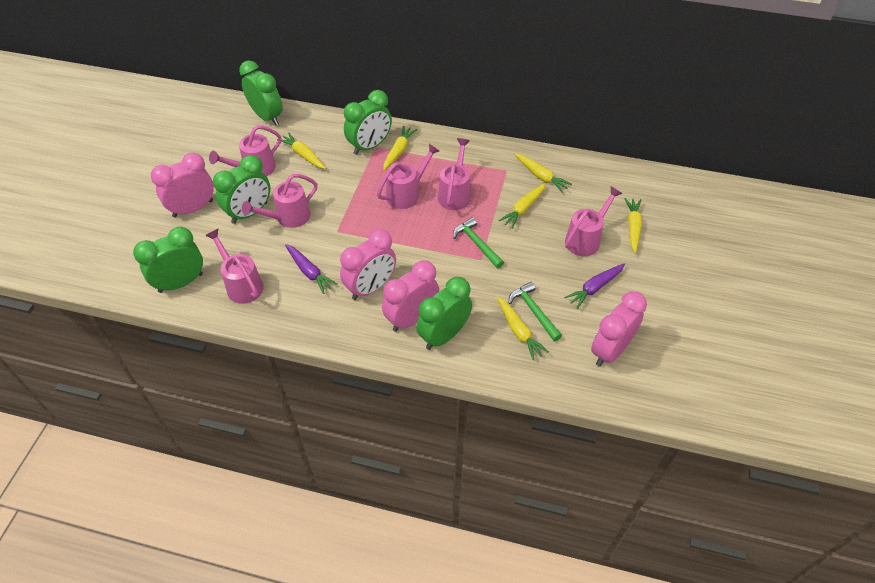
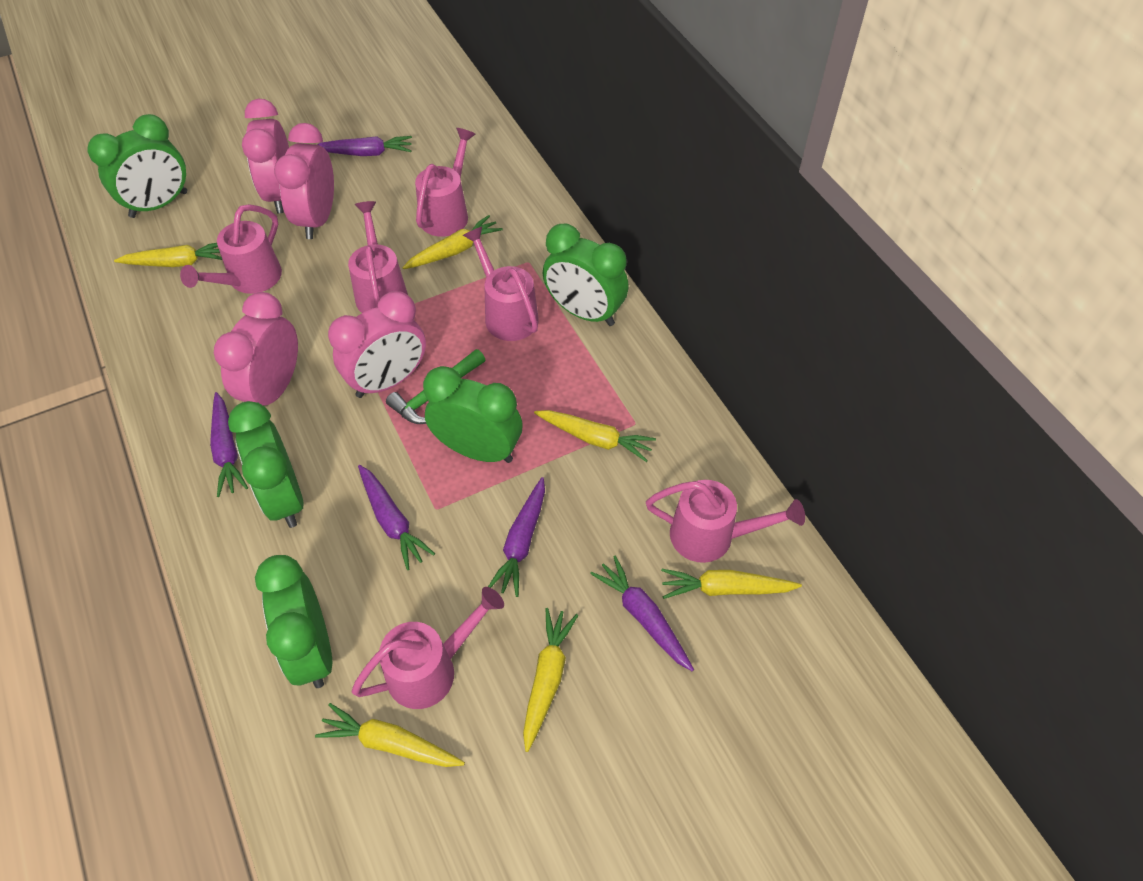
green hammer: [453,217,504,268] [509,282,562,341] = 2 -> [386,349,485,424] = 1
purple carrot: [285,244,338,294] [564,263,625,309] = 2 -> [210,392,248,497] [317,136,412,156] [358,465,435,570] [488,477,545,597] [590,556,694,671] = 5

